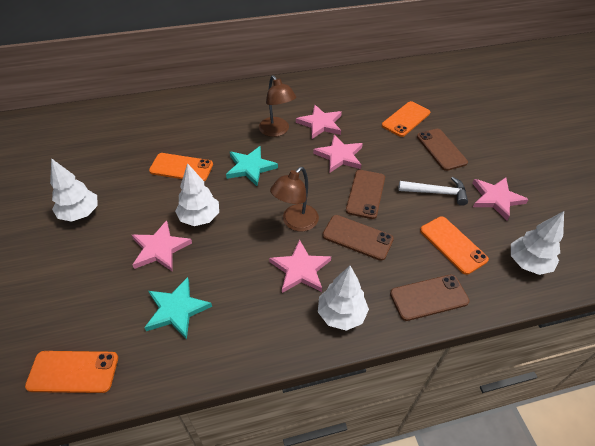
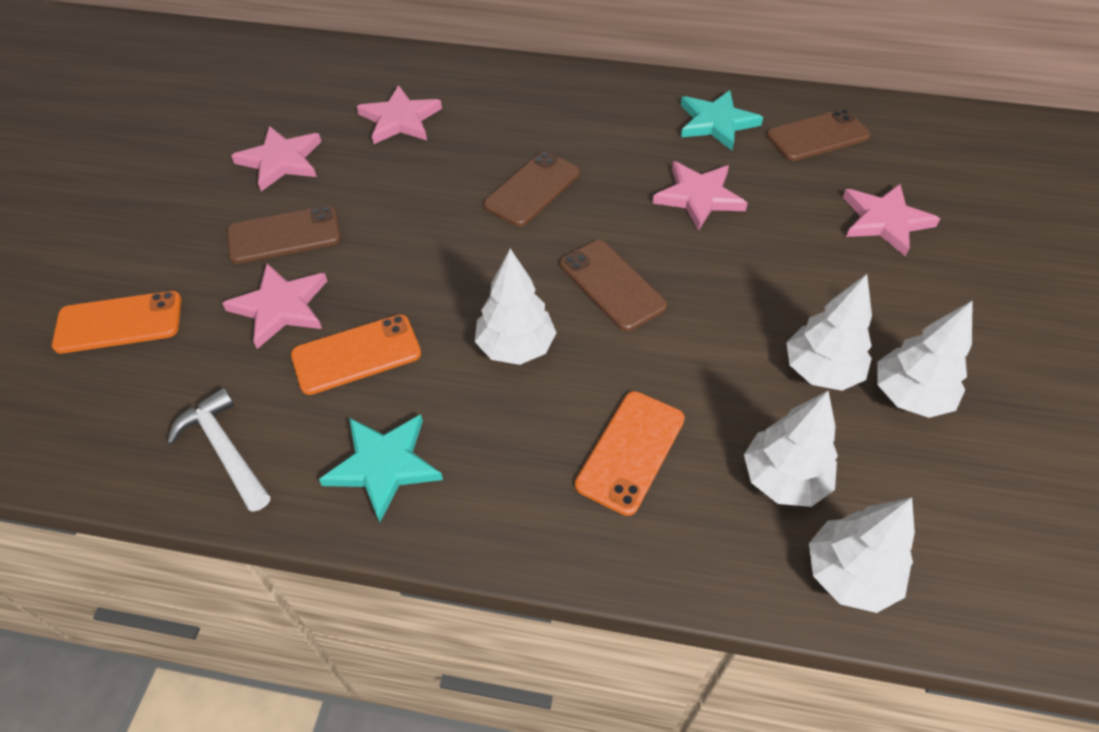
brown lamp: [259,75,296,137] [270,167,319,231] = 2 -> none = 0
orange phone: [25,351,118,393] [149,153,213,181] [382,101,430,137] [420,216,489,275] = 4 -> [52,291,181,353] [291,314,421,395] [575,391,685,516] = 3
white tree: [50,158,98,222] [175,163,219,226] [318,266,369,331] [511,211,564,275] = 4 -> [475,249,557,365] [744,391,838,507] [786,274,872,391] [809,497,915,613] [877,300,973,418] = 5

